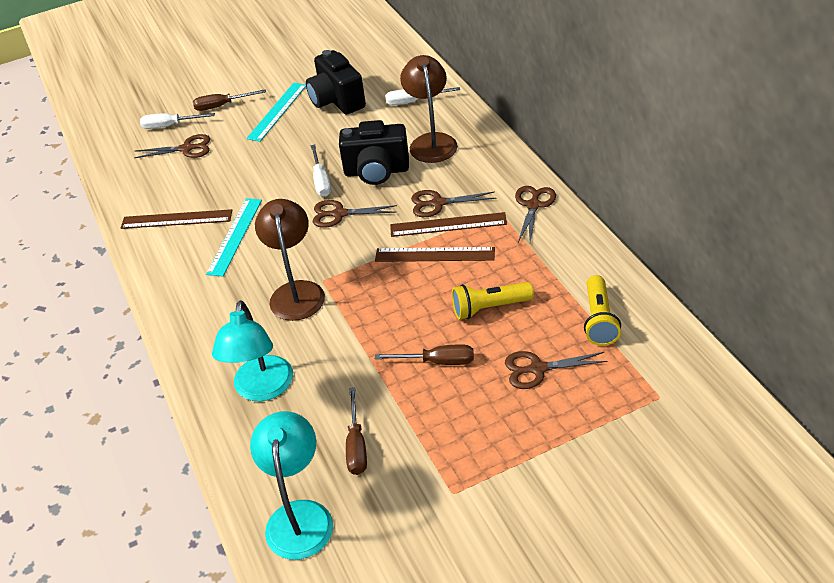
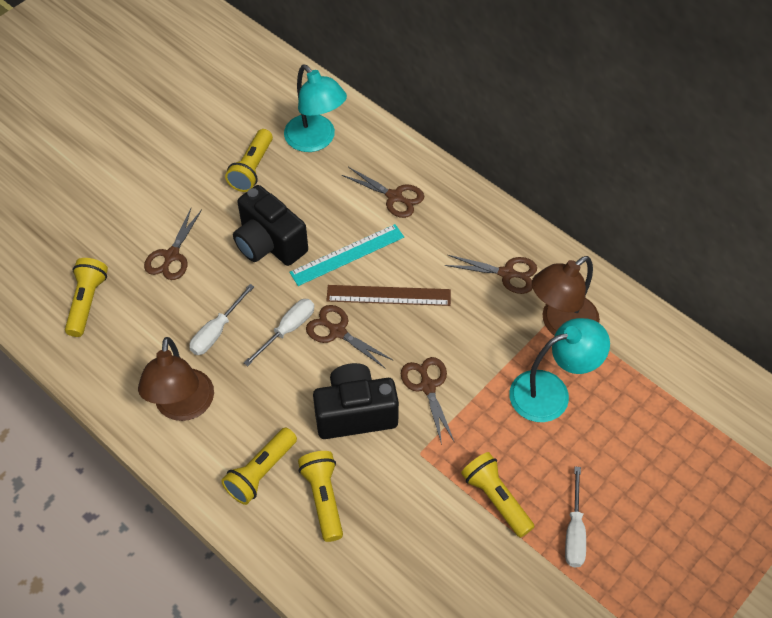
brown ruler: [121,209,232,229] [375,247,495,262] [390,212,507,237] = 3 -> [326,285,451,306] = 1
brown screwdriver: [193,89,266,111] [346,387,367,475] [375,344,474,365] = 3 -> none = 0
turquoise ruler: [206,198,262,277] [246,83,306,142] = 2 -> [289,224,404,286] = 1
yellow flashlight: [452,282,534,320] [584,275,621,346] = 2 -> [65,258,108,337] [221,428,297,505] [225,129,273,192] [298,451,343,542] [461,452,535,538] = 5

